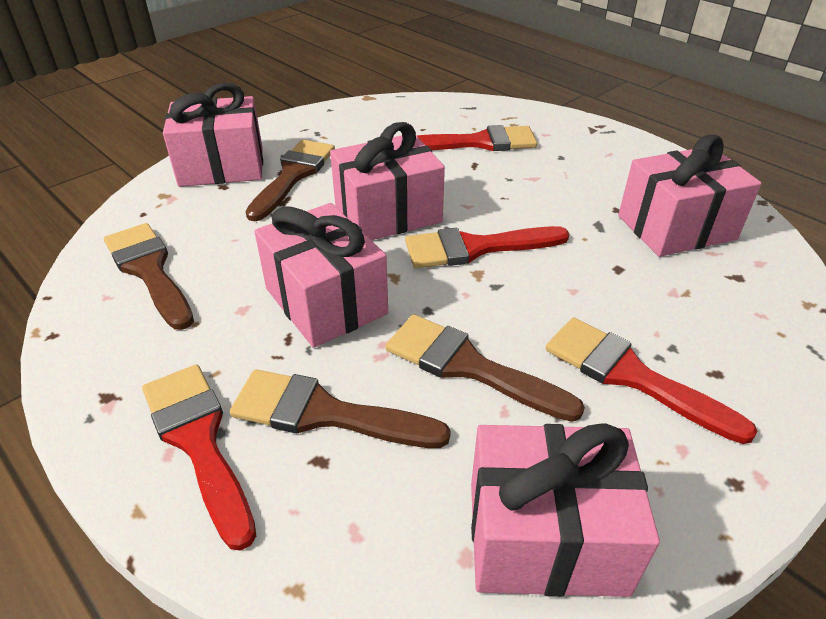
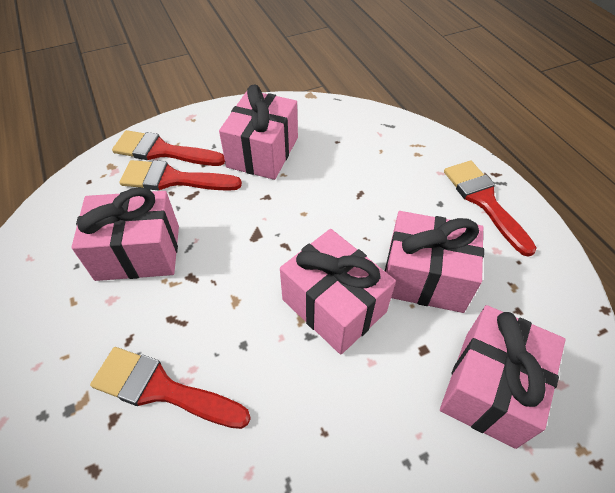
brown brush: [104,223,194,330] [230,369,451,448] [246,140,335,221] [385,314,585,422] = 4 -> none = 0

